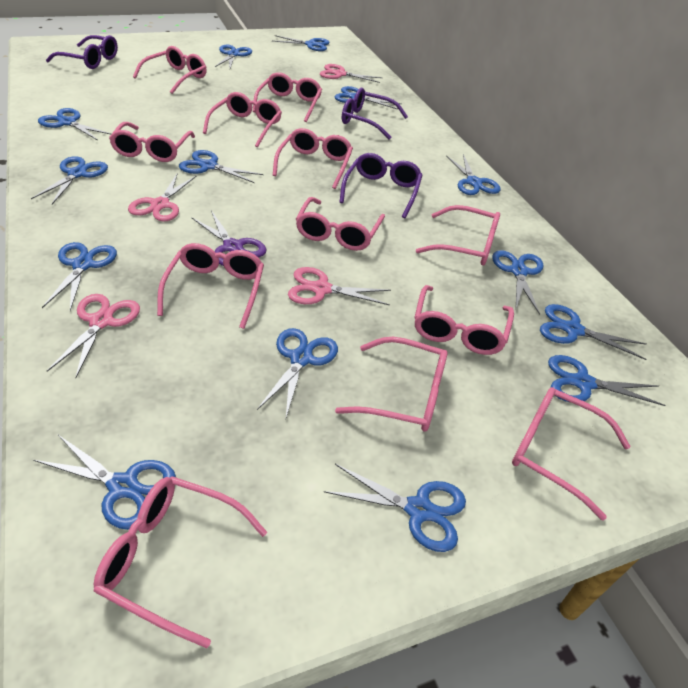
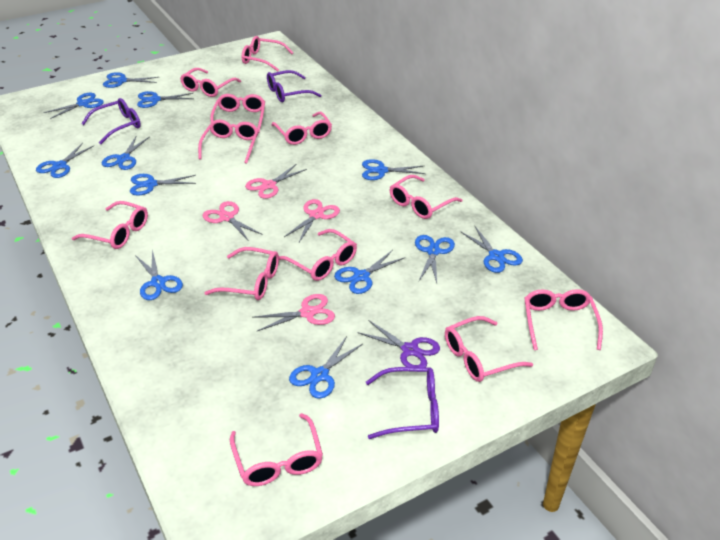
blue scissors: [31,156,108,204] [33,435,176,530] [38,108,111,140] [42,242,117,311] [179,150,264,183] [215,45,252,68] [257,328,338,417] [273,35,330,51] [324,464,466,552] [335,86,402,109] [446,154,501,195] [492,250,544,315] [540,304,646,360] [548,355,666,406] = 14 -> [36,143,93,178] [43,93,104,119] [102,135,149,170] [103,72,159,88] [130,174,196,196] [135,250,183,300] [137,91,194,108] [289,336,363,399] [334,250,405,294] [362,159,426,180] [415,235,455,283] [460,225,523,273] = 12

